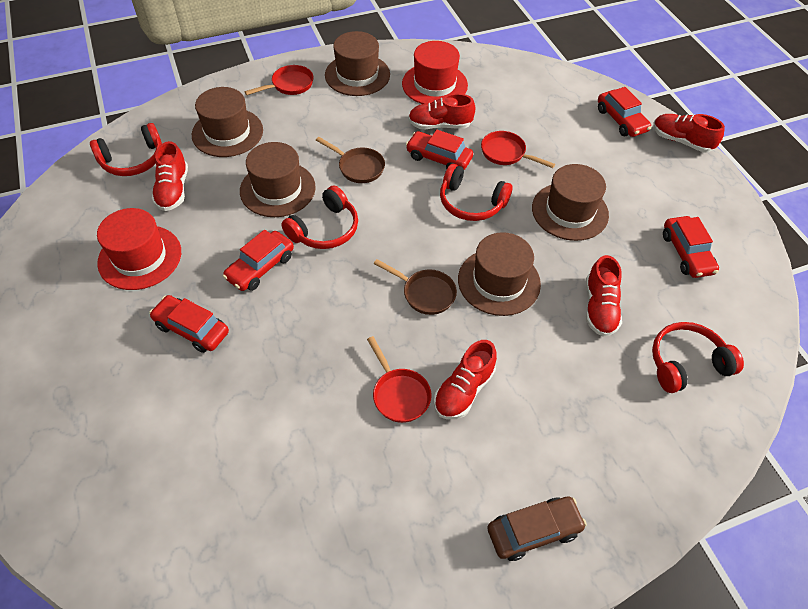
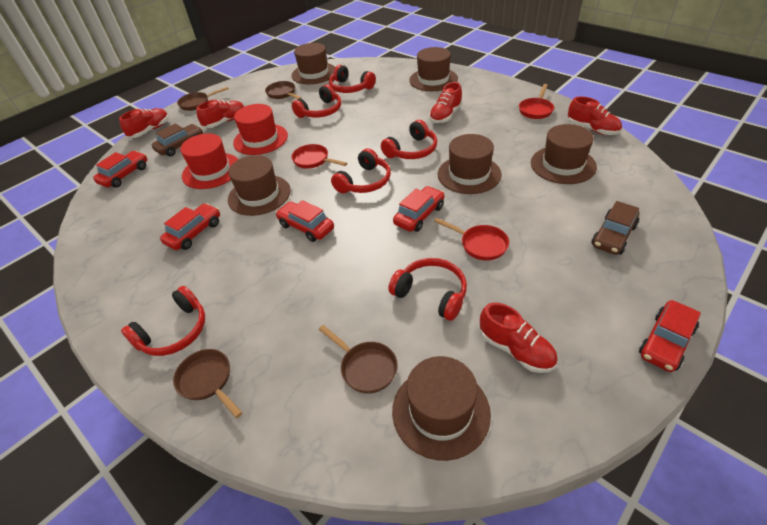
brown car: [487,496,587,561] = 1 -> [152,123,203,156] [592,201,639,255] = 2
brown hat: [192,87,263,157] [240,142,316,217] [325,31,390,96] [458,232,541,316] [532,164,609,241] = 5 -> [228,155,291,216] [291,43,335,84] [392,356,491,461] [409,47,458,91] [438,134,502,194] [531,124,597,184] = 6
brown pan: [316,137,385,183] [374,259,457,315] = 2 -> [173,349,242,418] [177,87,229,111] [265,81,302,99] [318,325,398,394] = 4
red headphones: [90,123,162,176] [281,185,358,249] [440,164,512,221] [652,322,744,393] = 4 -> [121,286,205,356] [292,84,341,118] [329,65,376,93] [331,148,391,193] [381,120,437,159] [389,258,467,321] = 6

